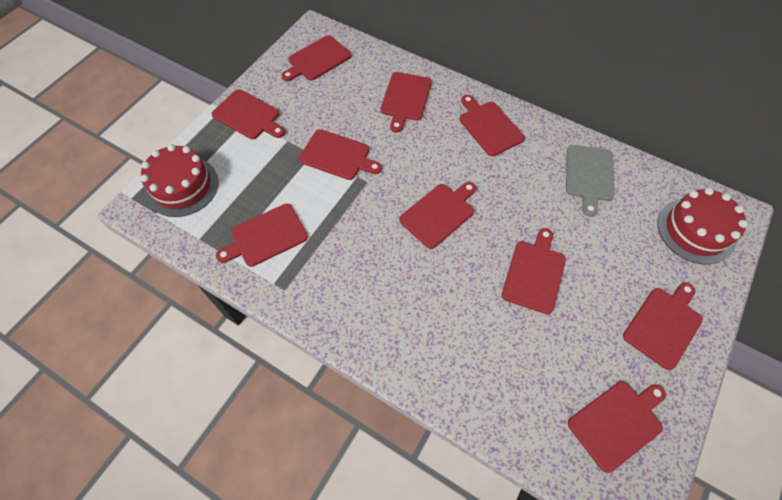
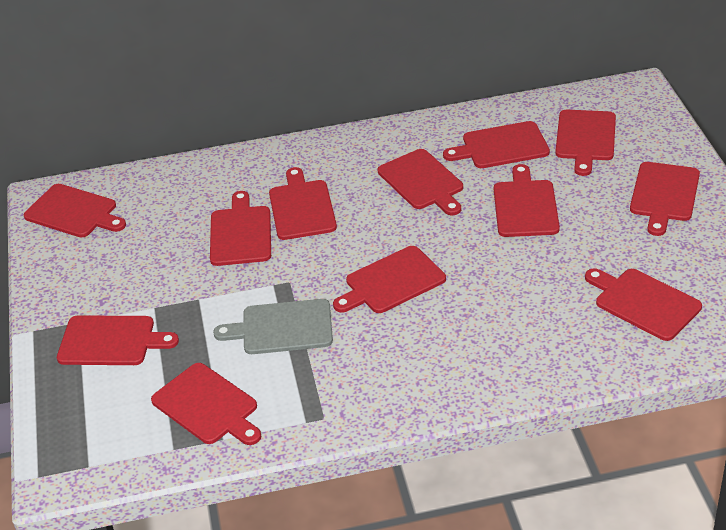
red cake: [141,144,219,217] [657,188,748,264] = 2 -> none = 0
red cutting board: [211,89,285,139] [216,204,308,267] [281,35,351,81] [299,129,382,180] [380,72,432,132] [399,182,476,249] [459,95,525,156] [502,228,566,314] [568,381,666,473] [623,282,703,370] = 10 -> [24,184,126,238] [57,315,179,365] [151,363,261,445] [210,191,271,266] [269,167,337,240] [333,246,446,313] [378,149,463,215] [443,121,550,168] [494,164,560,237] [555,110,616,176] [585,268,702,341] [630,162,700,236] = 12

